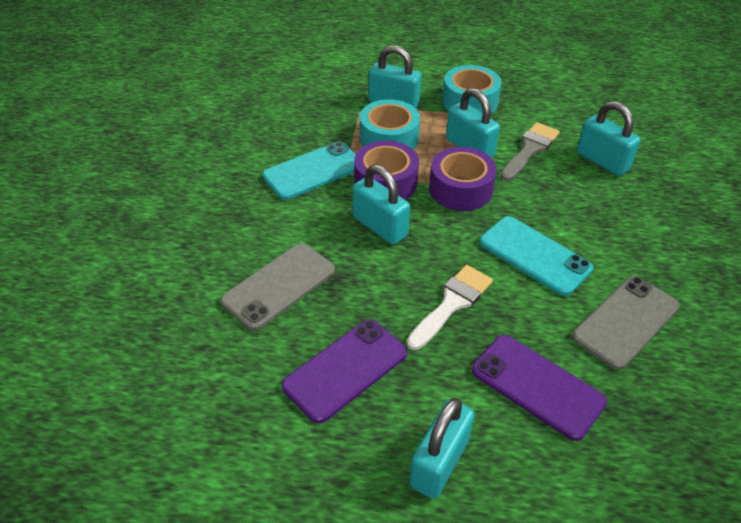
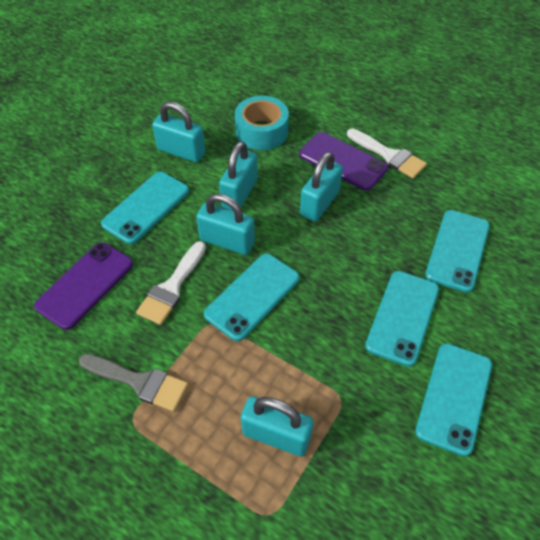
grey phone: [220,243,335,331] [572,276,680,370] = 2 -> none = 0
purple tape: [354,140,419,200] [429,147,497,211] = 2 -> none = 0
turquoise phone: [262,141,356,200] [479,216,593,296] = 2 -> [101,172,189,244] [204,253,300,341] [365,271,439,367] [415,343,492,456] [425,210,490,293] = 5
turquoise tape: [360,99,420,150] [442,65,501,114] = 2 -> [235,96,289,150] = 1
white brush: [407,265,493,350] = 1 -> [136,241,206,325] [347,129,427,179] = 2

